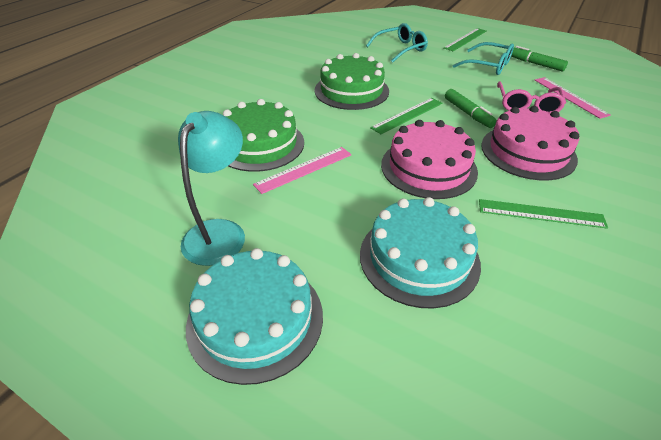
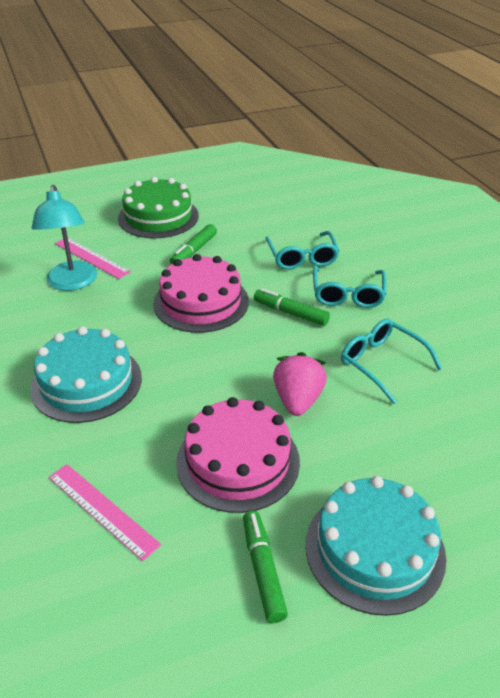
green cake: [223,99,304,172] [315,53,389,110] = 2 -> [118,177,199,238] = 1
green marker: [445,89,497,128] [511,46,568,71] = 2 -> [170,224,217,264] [243,511,288,623] [254,289,330,326] = 3
green ruler: [370,98,442,134] [443,28,486,51] [479,199,608,229] = 3 -> none = 0
pink glasses: [497,82,566,112] = 1 -> none = 0
pink strawberry: none = 0 -> [273,352,327,416] = 1
turquoise glasses: [366,23,428,63] [453,42,514,75] = 2 -> [265,231,339,270] [313,267,386,308] [341,319,443,404] = 3

